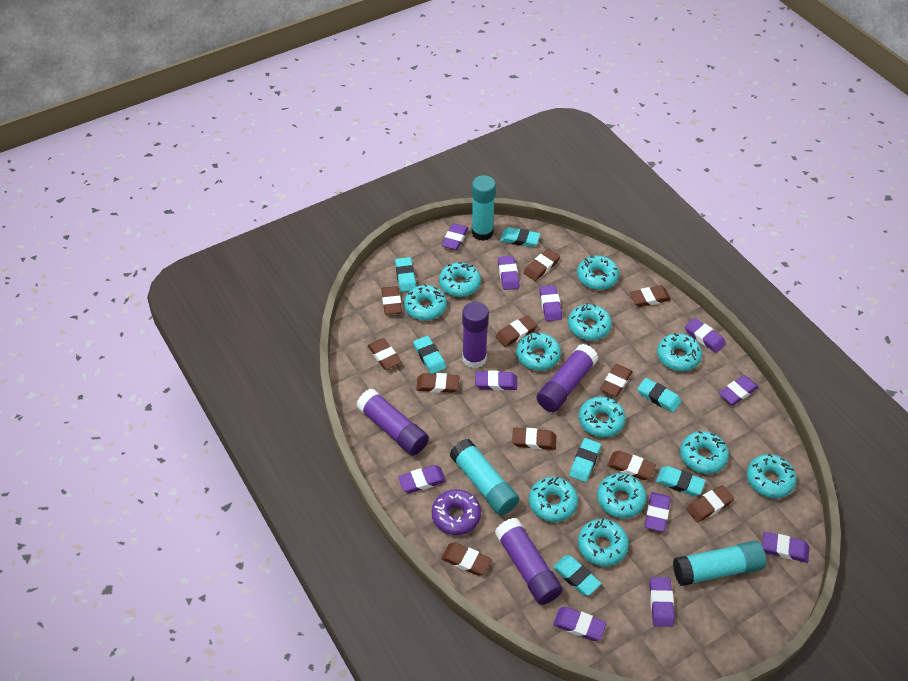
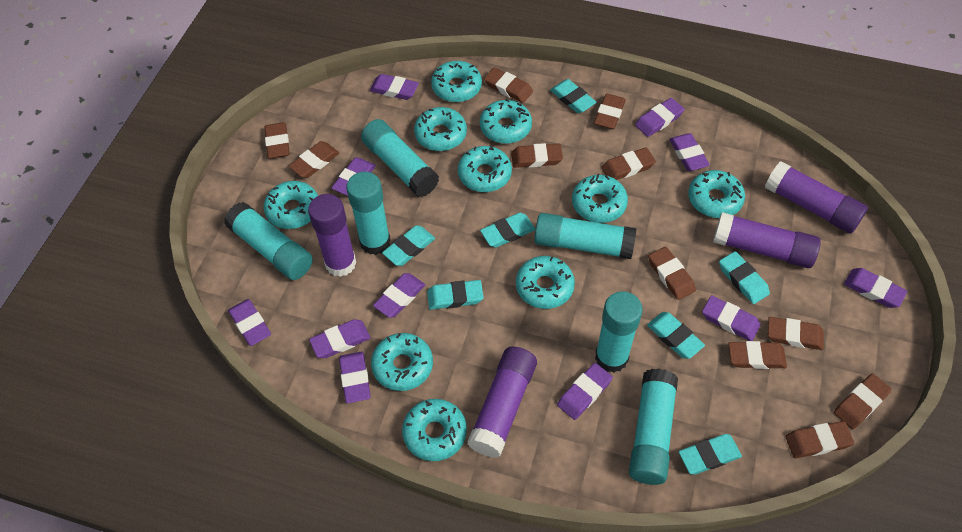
purple donut: [432,489,481,535] = 1 -> none = 0
turquoise donut: [404,284,447,321] [439,262,481,297] [517,332,561,371] [529,477,578,522] [568,303,612,341] [577,256,619,290] [578,518,629,566] [579,396,626,438] [597,473,647,518] [657,333,702,371] [680,431,729,474] [747,454,796,498] = 12 -> [264,181,318,229] [371,333,433,391] [402,399,467,461] [414,107,467,151] [431,61,482,102] [458,146,512,192] [480,99,532,144] [516,256,575,309] [572,174,628,223] [688,170,745,218] = 10
turquoise glue stick: [450,439,519,515] [472,175,496,241] [673,541,766,586] = 3 -> [224,202,313,280] [346,172,391,255] [361,119,439,197] [534,213,636,259] [595,291,643,373] [629,369,678,485] = 6

